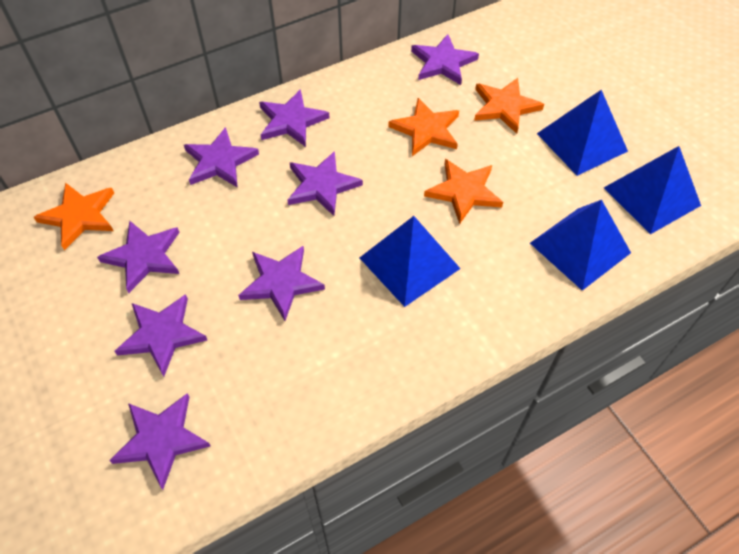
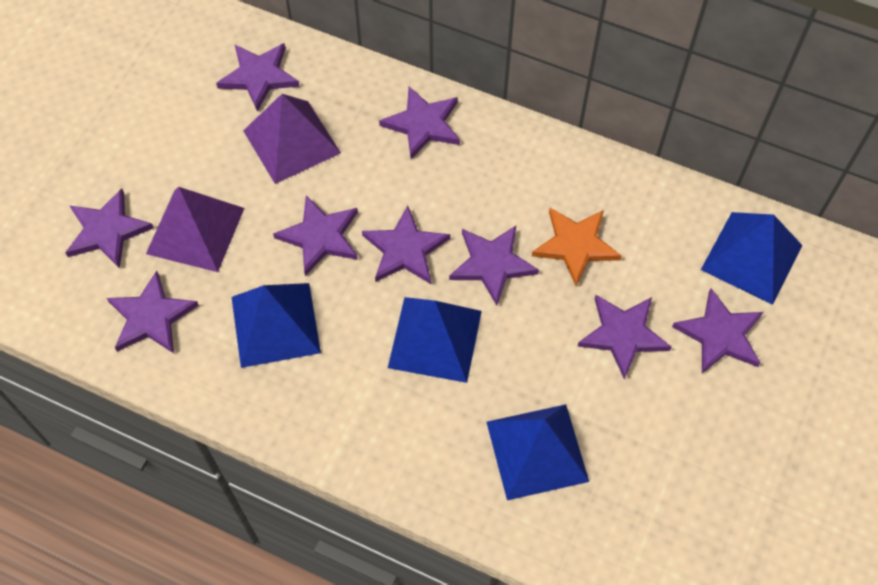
orange star: [34,183,114,251] [388,98,459,156] [424,159,503,224] [474,78,544,134] = 4 -> [532,208,622,286] = 1
purple pyramid: none = 0 -> [146,187,244,272] [243,94,341,184] = 2
purple star: [97,220,180,293] [109,393,211,489] [115,294,207,376] [184,127,259,188] [238,246,325,321] [259,89,330,147] [288,151,363,216] [411,34,479,85] = 8 -> [65,188,154,269] [107,271,199,353] [216,43,300,112] [273,195,358,276] [362,206,450,284] [379,87,460,159] [449,226,539,306] [578,295,671,379] [672,288,763,373] = 9

